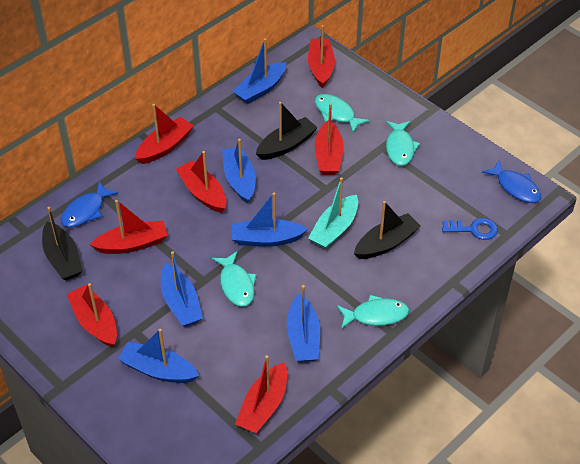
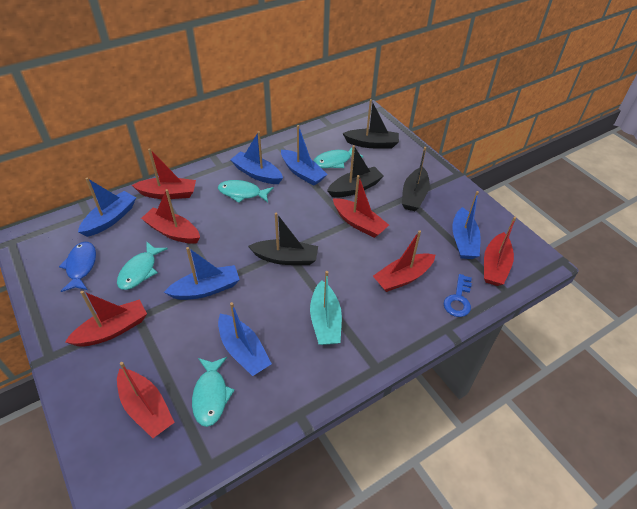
black boat: [42,207,82,280] [256,102,318,160] [354,201,421,259] = 3 -> [248,213,318,265] [327,145,384,198] [342,99,399,148] [402,147,430,211] = 4
blue fish: [61,181,118,228] [482,160,541,203] = 2 -> [59,242,96,292] = 1

